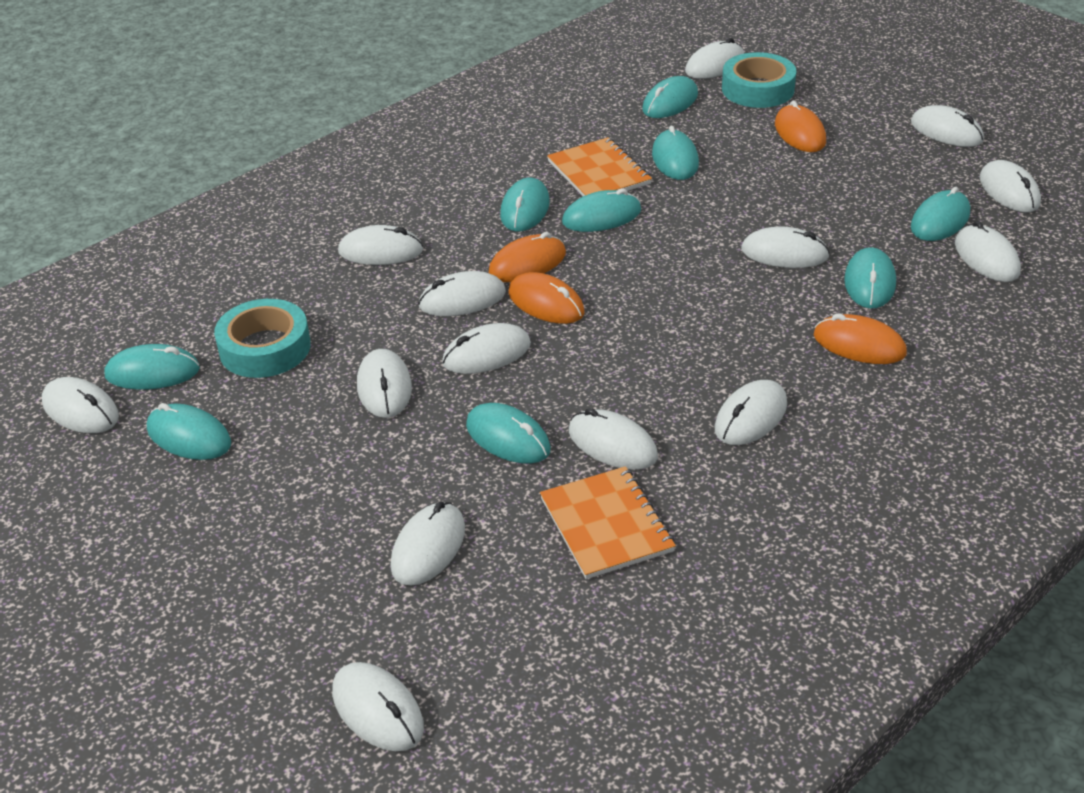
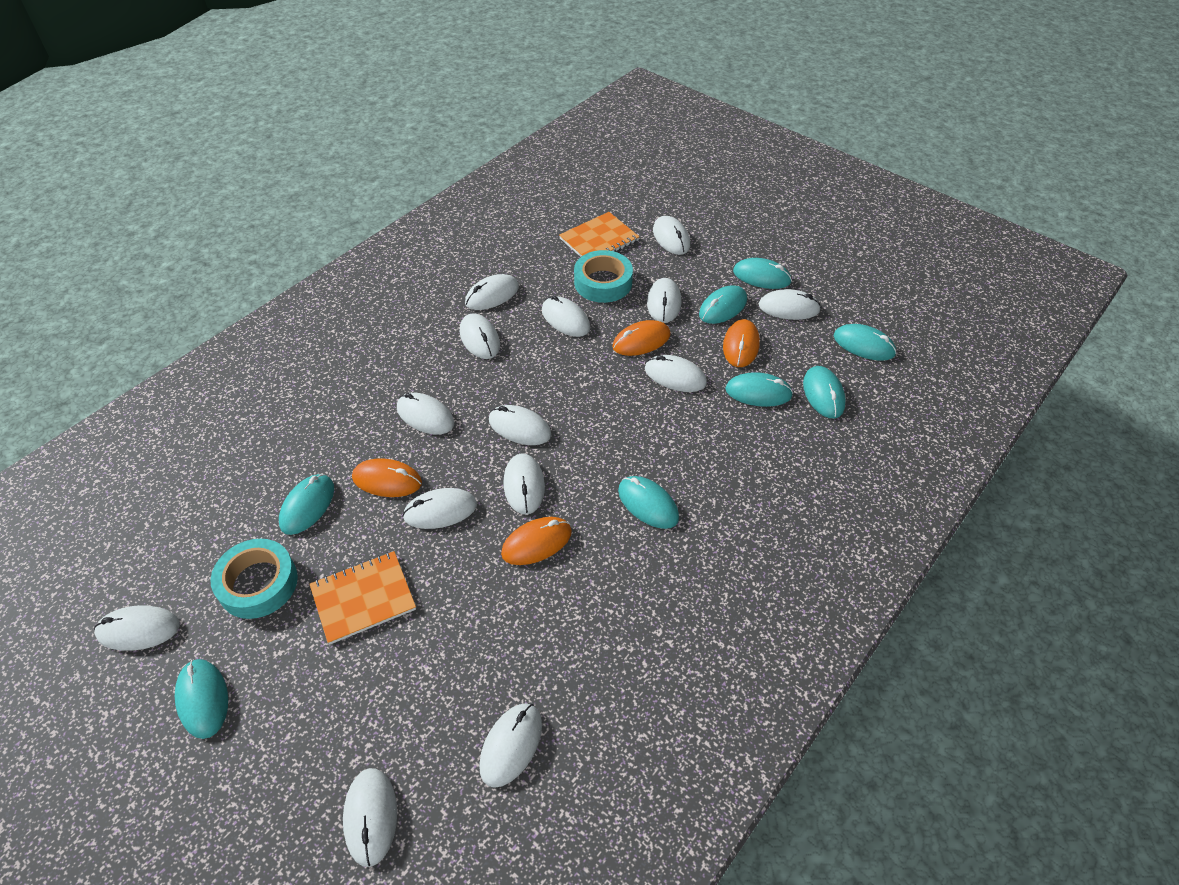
turquoise mouse: [105,344,200,390] [147,403,231,460] [466,403,551,464] [500,177,550,231] [562,189,641,232] [642,76,698,118] [652,126,699,180] [844,247,896,309] [911,187,970,241] = 9 -> [175,659,228,739] [279,474,334,535] [618,476,679,529] [699,285,747,324] [725,372,793,407] [733,258,792,289] [803,366,846,418] [834,324,897,361] = 8

